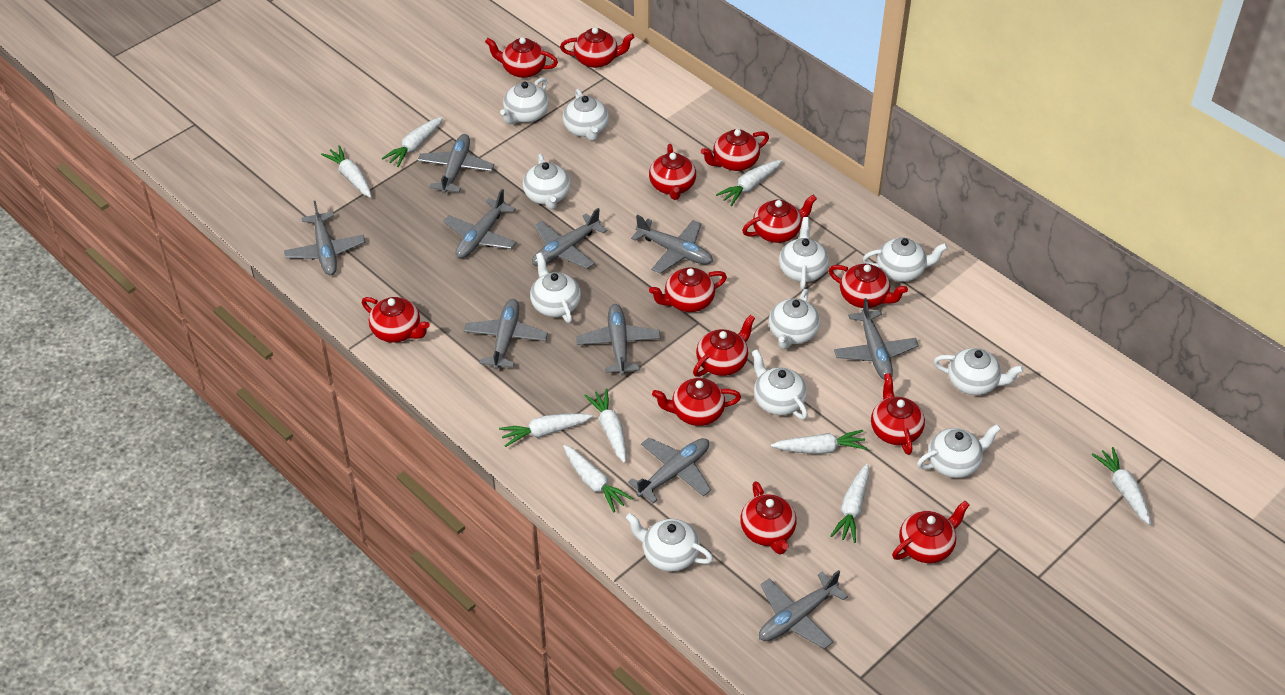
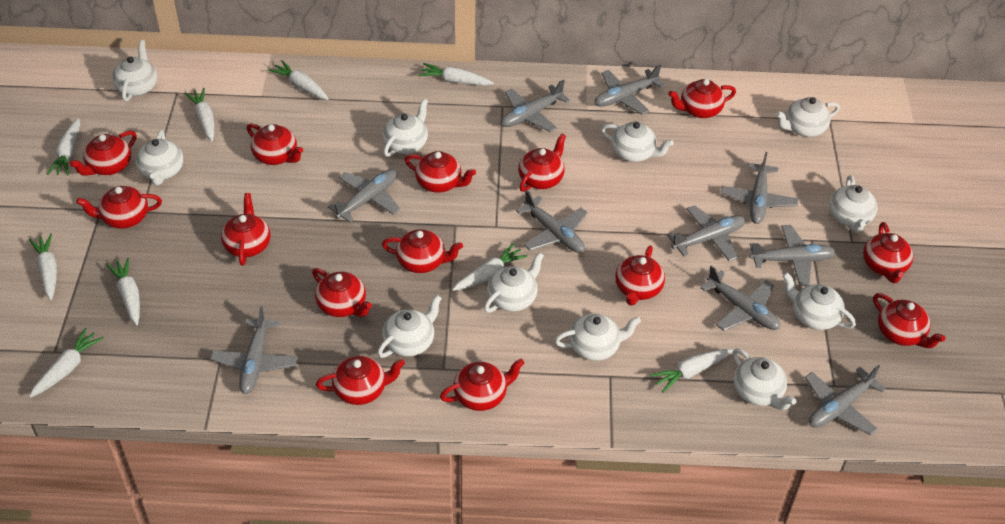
red teapot: [362,297,430,343] [485,37,558,78] [560,27,635,68] [649,144,696,200] [649,267,727,312] [652,378,741,426] [693,315,755,377] [701,129,769,171] [740,481,797,555] [742,195,817,243] [829,264,908,308] [871,373,925,455] [892,501,969,563] = 13 -> [70,130,137,176] [76,186,162,229] [221,193,270,266] [246,123,303,165] [312,268,372,317] [316,356,405,405] [382,229,463,273] [405,151,476,193] [440,359,525,411] [518,134,566,192] [615,245,665,306] [668,79,736,118] [863,222,913,283] [873,293,945,348] = 14

